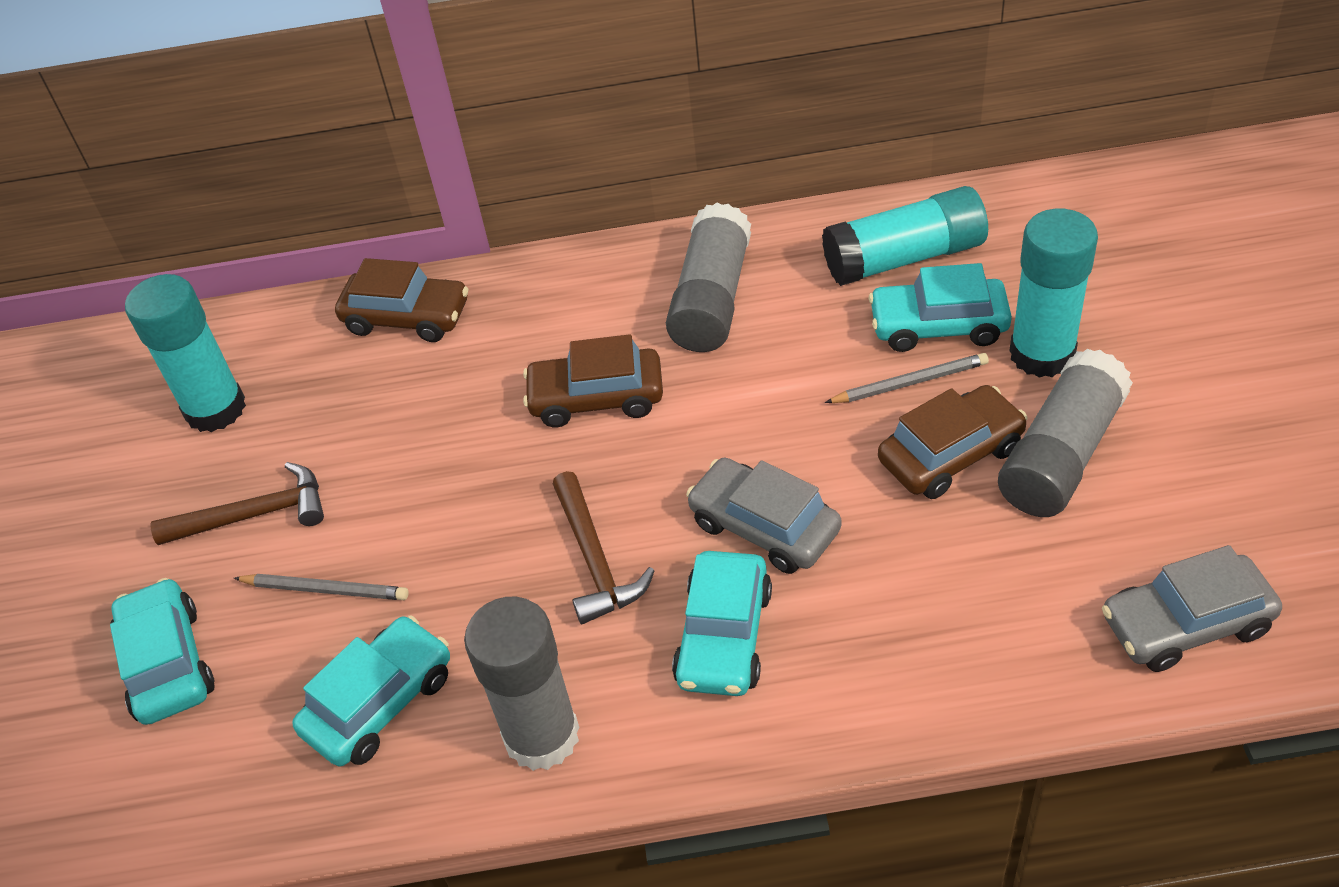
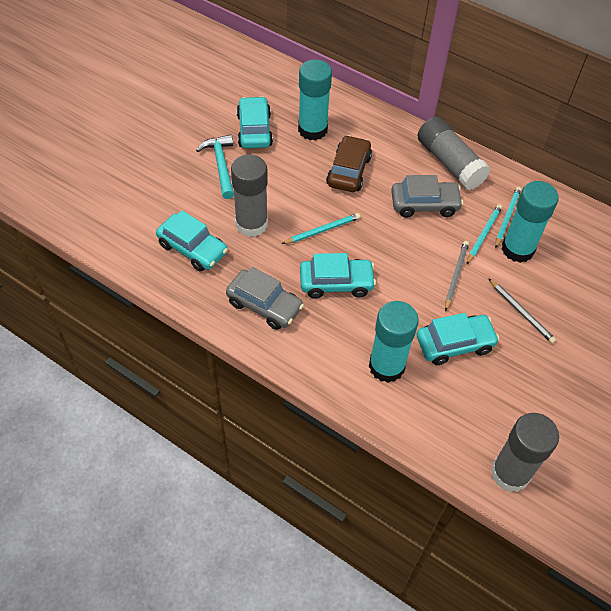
brown car: [335,258,468,342] [523,334,663,427] [878,385,1027,499] = 3 -> [326,135,372,192] = 1
brown hammer: [151,462,324,545] [553,471,655,624] = 2 -> none = 0
turquoise hammer: none = 0 -> [196,135,234,199] = 1
turquoise pencil: none = 0 -> [282,213,361,244] [466,204,502,265] [495,187,521,248] = 3

